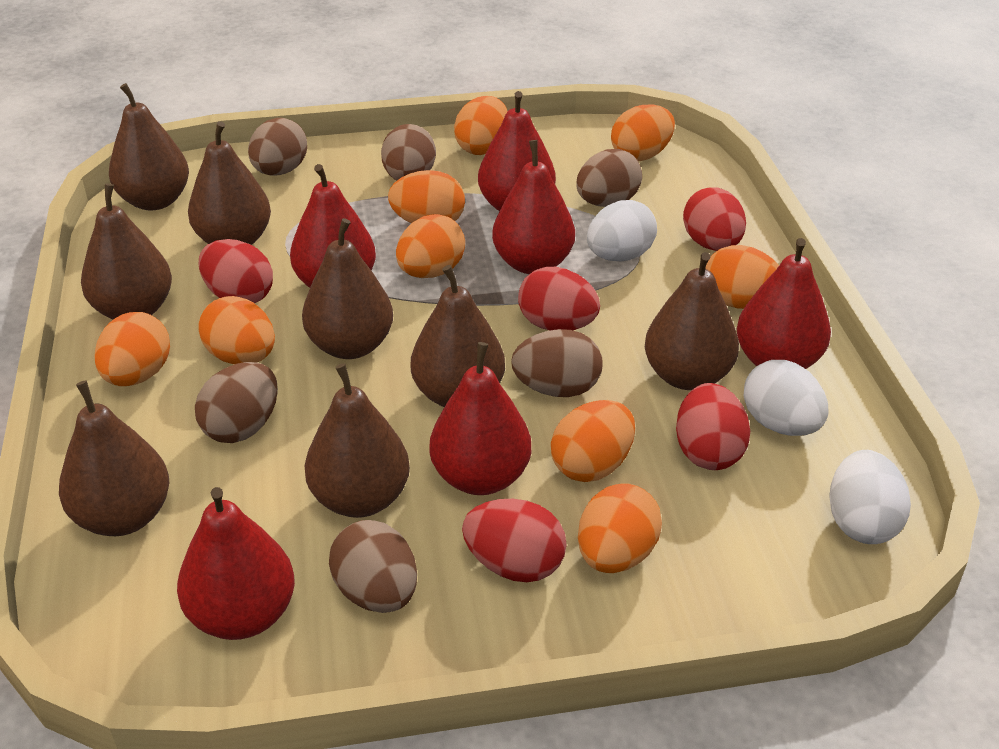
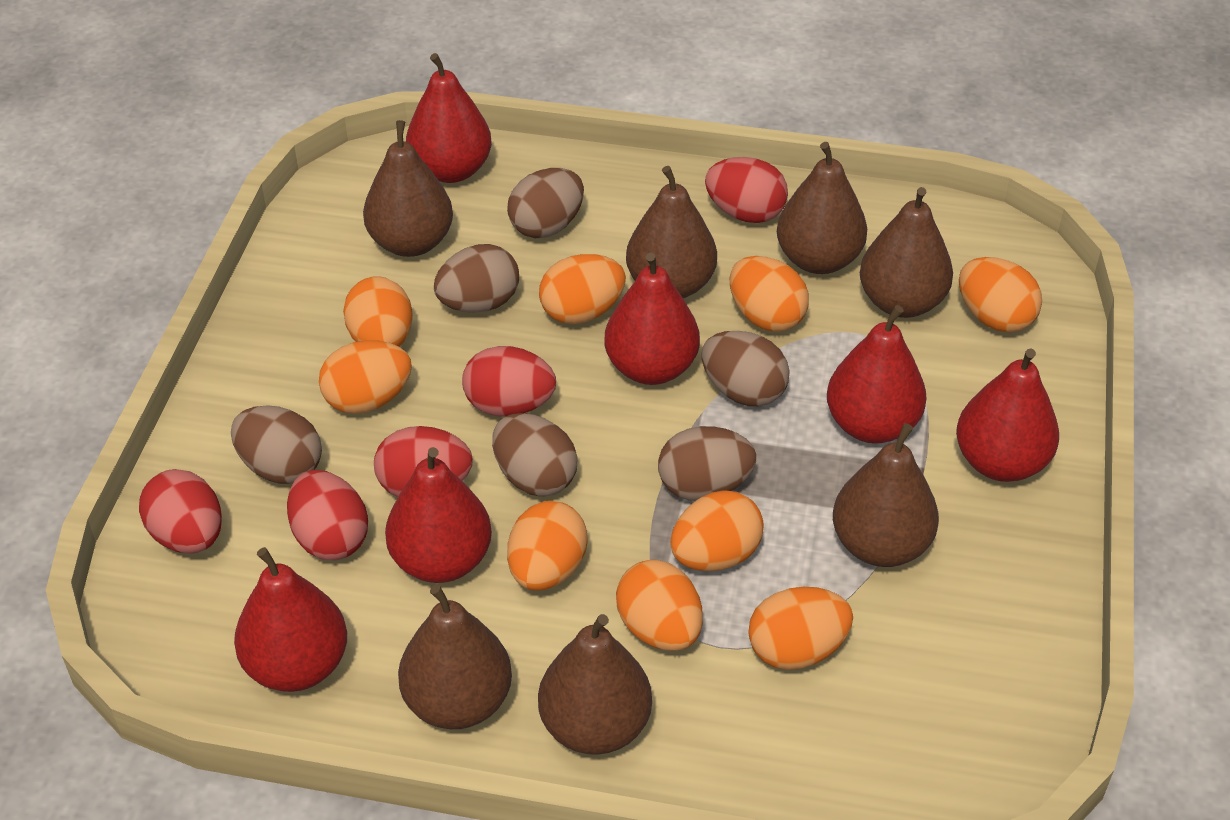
brown pear: [59,380,169,536] [81,184,172,320] [109,83,189,211] [188,121,271,245] [302,218,393,359] [305,363,410,518] [411,265,505,407] [645,252,739,390] = 8 -> [363,120,453,257] [398,585,512,729] [538,614,652,755] [626,166,717,298] [777,142,867,274] [833,423,939,567] [860,187,953,318] = 7
white egg: [587,200,657,261] [744,360,829,436] [829,450,911,544] = 3 -> none = 0

